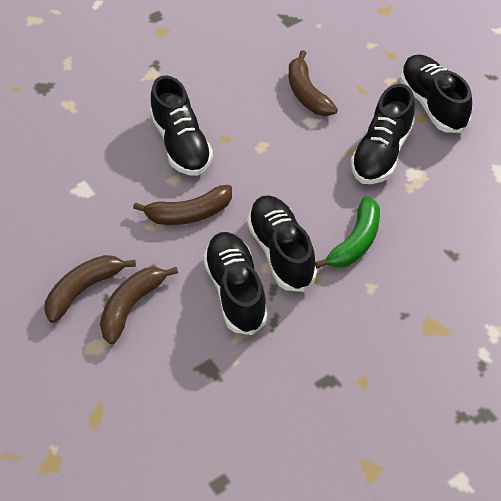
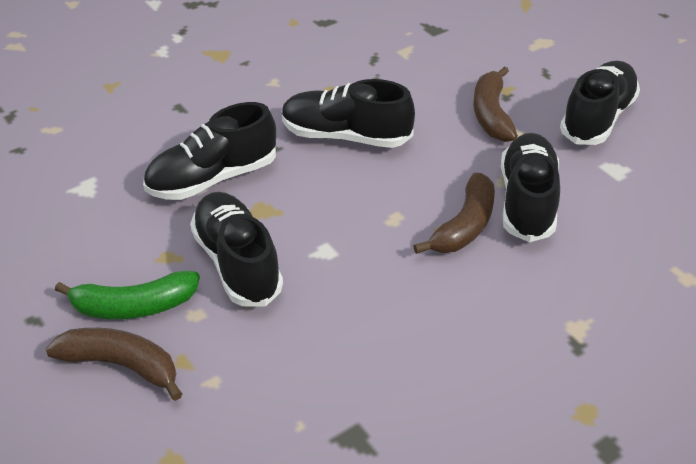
brown banana: [44,255,136,323] [100,267,178,344] [133,185,232,225] [289,50,338,116] = 4 -> [46,328,182,401] [413,172,495,254] [473,66,518,142] = 3

